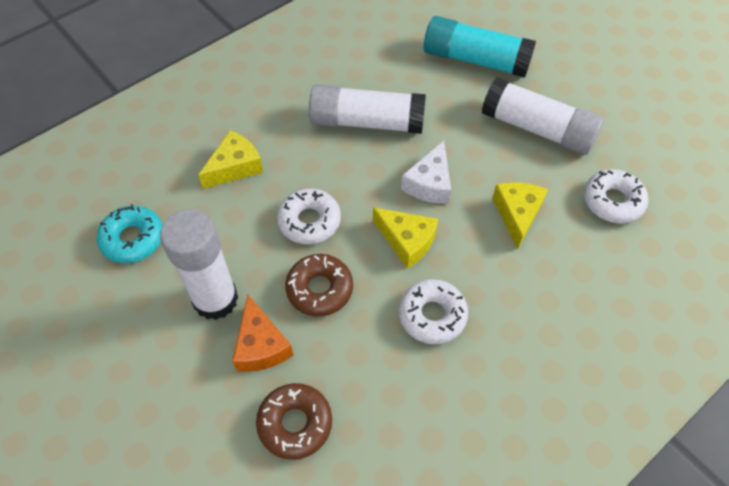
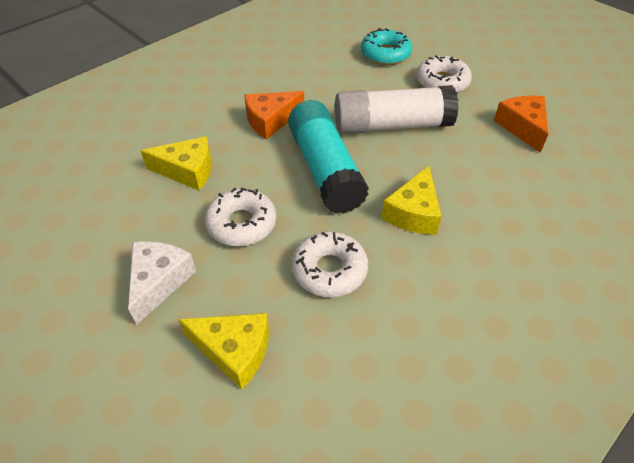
brown donut: [256,383,332,460] [285,254,353,316] = 2 -> none = 0
orange cheese: [233,295,293,372] = 1 -> [244,91,304,139] [494,96,548,153] = 2
white glue stick: [160,209,238,320] [309,84,426,134] [482,77,604,155] = 3 -> [335,85,459,134] = 1

